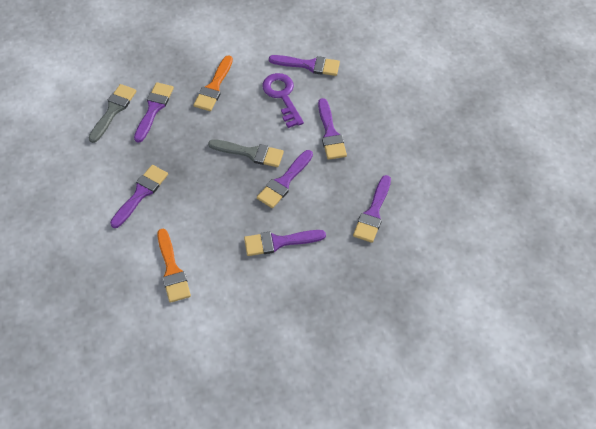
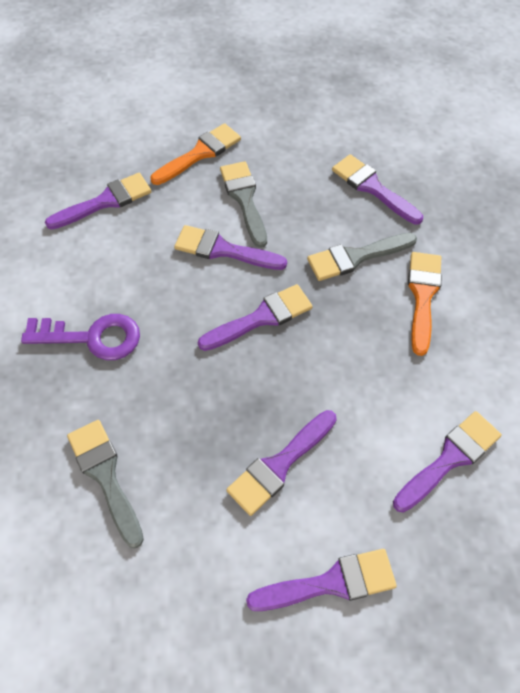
grey brush: [89,84,137,143] [208,139,284,167] = 2 -> [67,420,144,549] [220,161,267,248] [307,233,417,281] = 3

